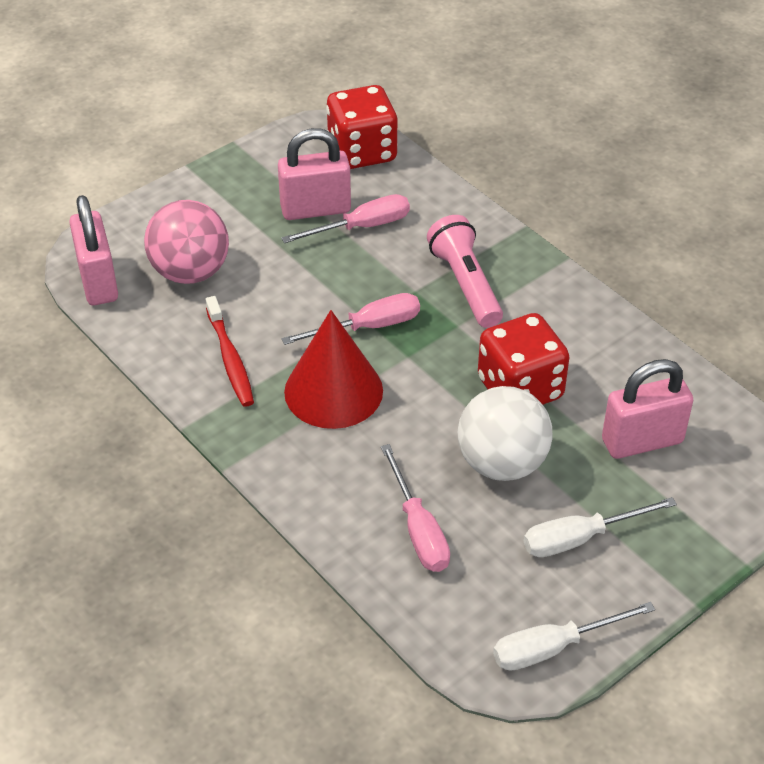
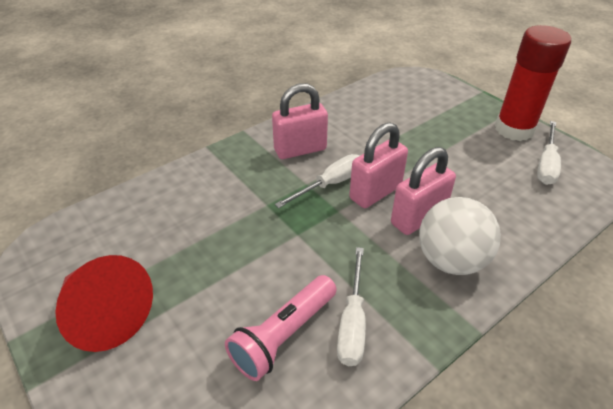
pink ball: [144,200,229,284] = 1 -> none = 0
pink screwdriver: [281,194,410,243] [282,293,420,345] [381,444,450,572] = 3 -> none = 0
red dice: [326,85,398,169] [478,313,570,405] = 2 -> none = 0
red glue stick: none = 0 -> [495,25,571,141] = 1
red toothbrush: [205,296,254,407] = 1 -> none = 0
white screwdriver: [493,602,655,671] [524,497,677,557] = 2 -> [275,154,360,208] [337,247,366,366] [537,121,561,185] = 3

